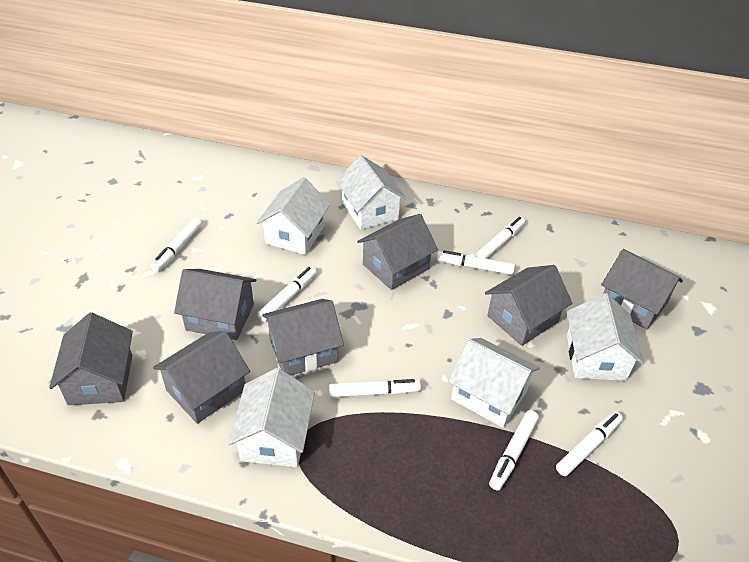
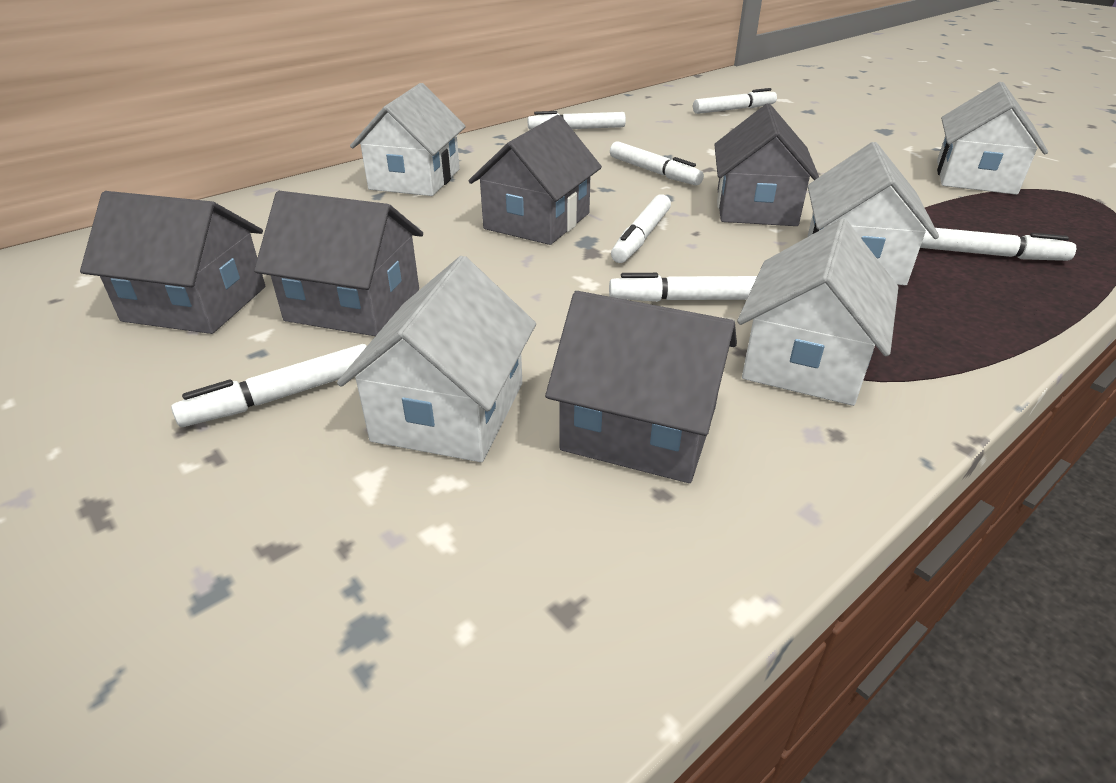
grey house: [49,313,133,405] [153,331,250,424] [174,269,256,340] [262,299,344,376] [357,214,438,290] [485,265,573,346] [601,249,683,330] = 7 -> [80,191,265,334] [254,191,423,336] [468,115,602,245] [545,291,737,483] [714,103,819,226] = 5

